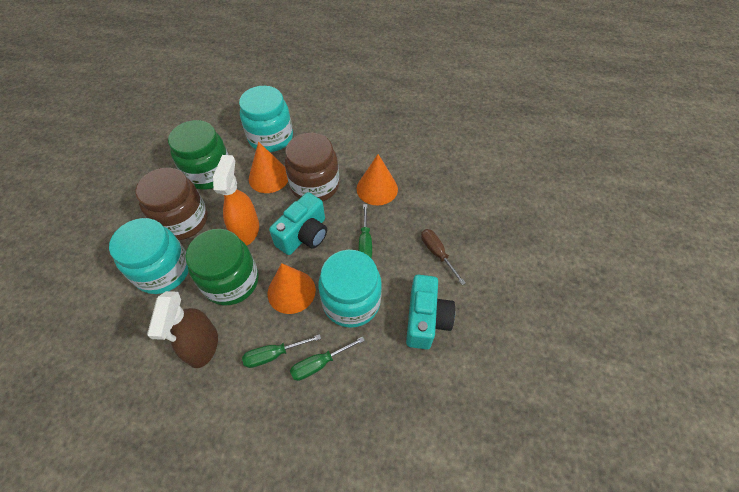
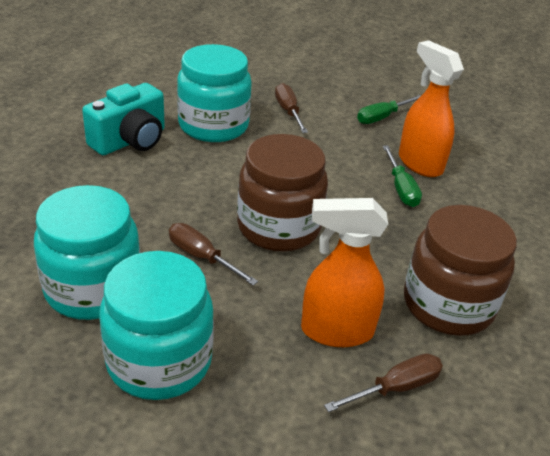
brown screwdriver: [421,229,466,285] = 1 -> [169,223,258,286] [275,83,308,133] [324,353,443,412] = 3
brown spray bottle: [147,291,218,368] = 1 -> none = 0
green jar: [168,120,229,190] [185,229,259,305] = 2 -> none = 0
green screwdriver: [242,334,321,368] [290,336,365,381] [359,204,372,258] = 3 -> [357,95,420,124] [383,145,422,207] = 2
orange cone: [249,142,288,193] [267,263,316,314] [357,154,398,205] = 3 -> none = 0
orange spray bottle: [213,155,259,246] = 1 -> [301,198,388,347] [399,40,464,177] = 2
turquoise camera: [269,192,327,255] [406,275,455,349] = 2 -> [82,83,165,155] = 1

